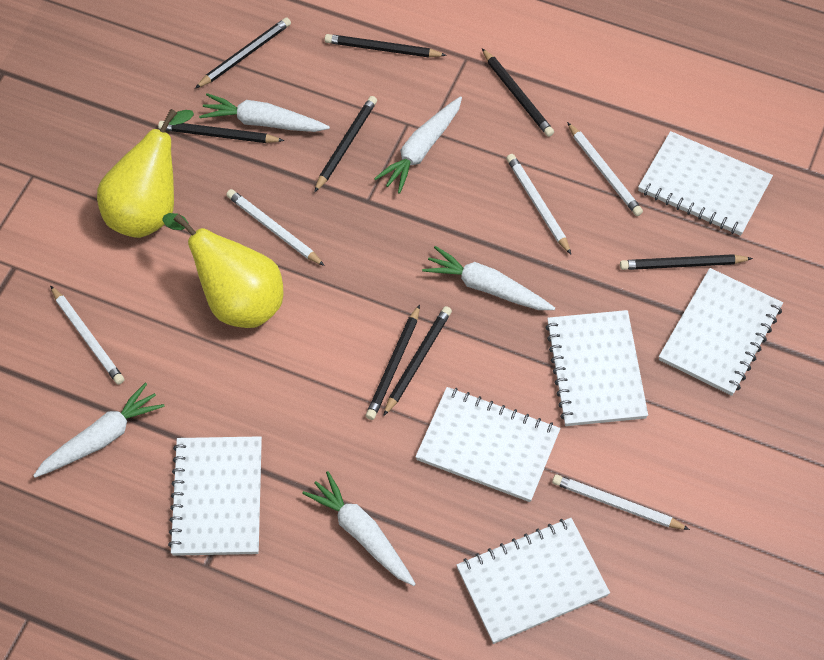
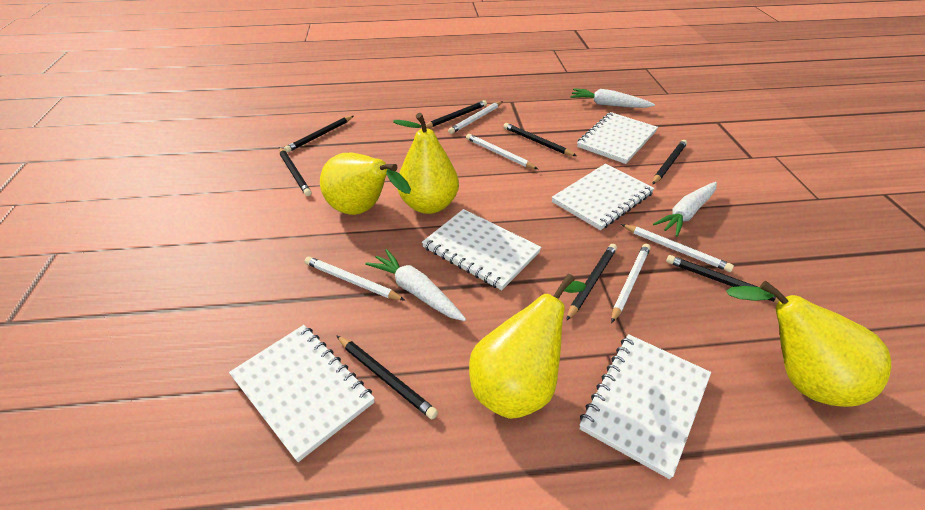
white carrot: [33,382,165,478] [199,93,330,132] [302,471,416,586] [374,96,462,194] [422,246,555,310] = 5 -> [365,249,466,321] [570,88,655,108] [653,182,717,237] = 3
white notebook: [168,436,262,556] [415,387,560,502] [457,518,610,644] [545,310,648,426] [638,131,773,236] [659,268,783,396] = 6 -> [229,325,375,462] [422,209,542,290] [552,164,654,230] [577,112,658,164] [579,334,711,479] = 5
yellow pear: [97,109,194,238] [162,213,283,328] = 2 -> [320,153,411,215] [393,113,459,214] [469,274,586,419] [726,281,891,407] = 4

